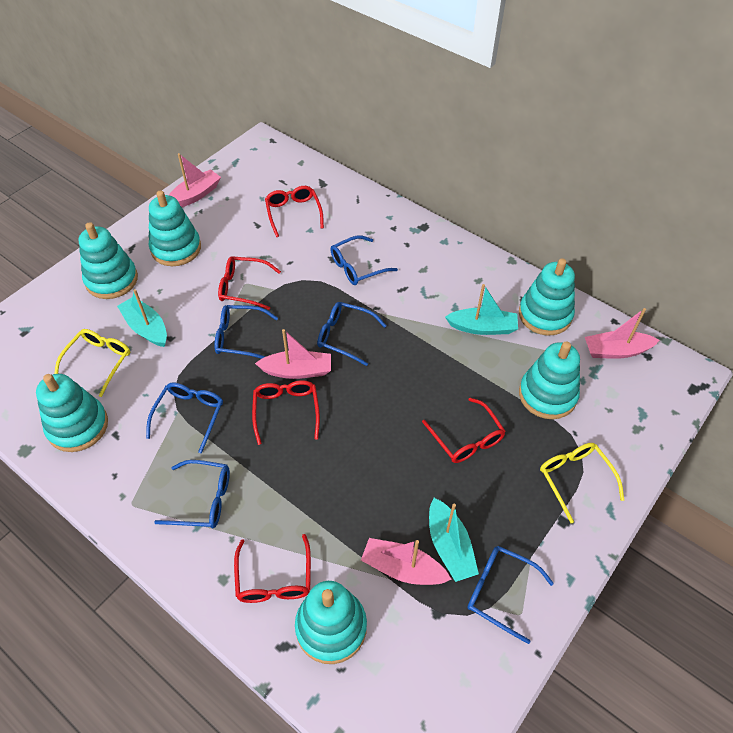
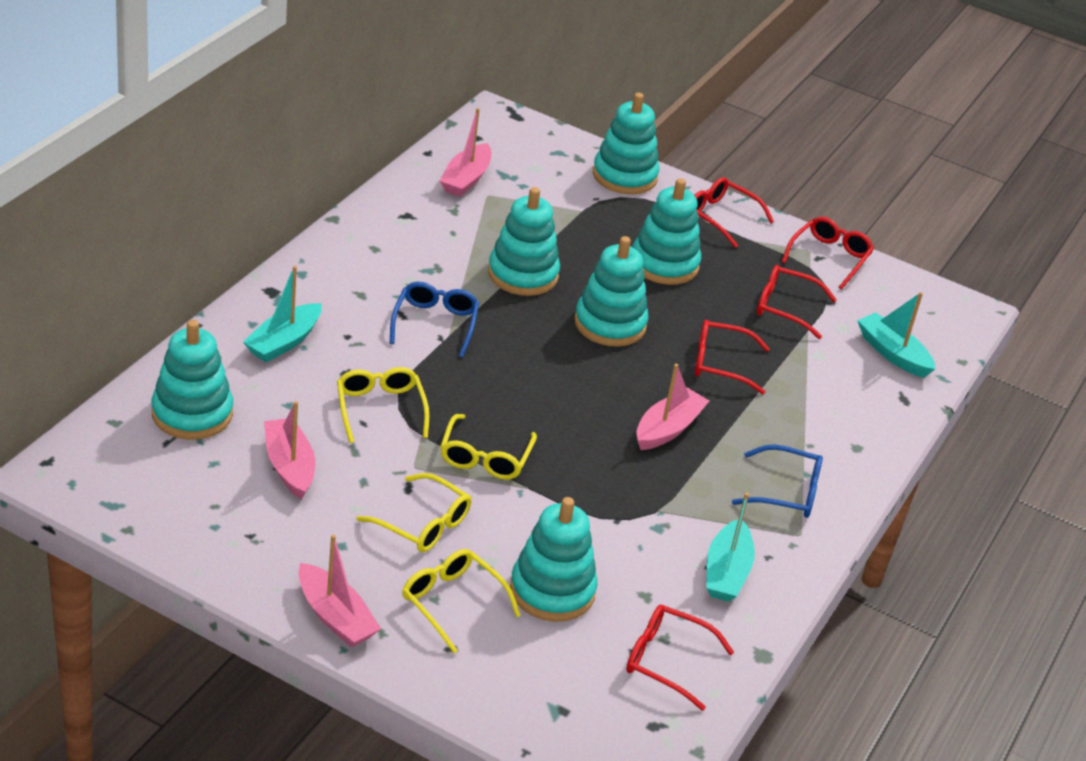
blue glasses: [146,383,223,453] [154,460,230,528] [215,305,278,359] [317,302,387,366] [331,235,398,285] [467,546,554,644] = 6 -> [390,282,479,358] [732,444,823,518] = 2
yellow glasses: [54,329,130,397] [540,443,624,523] = 2 -> [337,367,429,443] [357,473,471,552] [402,549,521,653] [440,414,537,480] = 4

